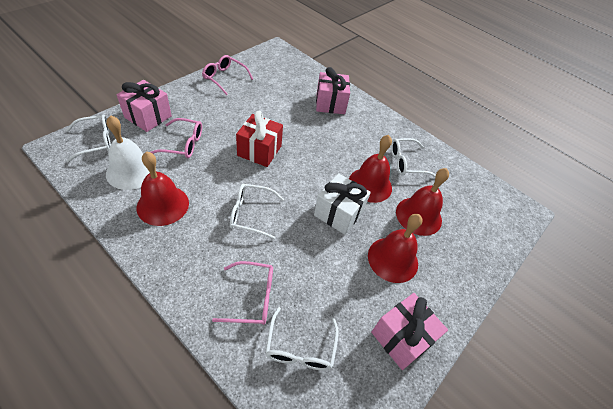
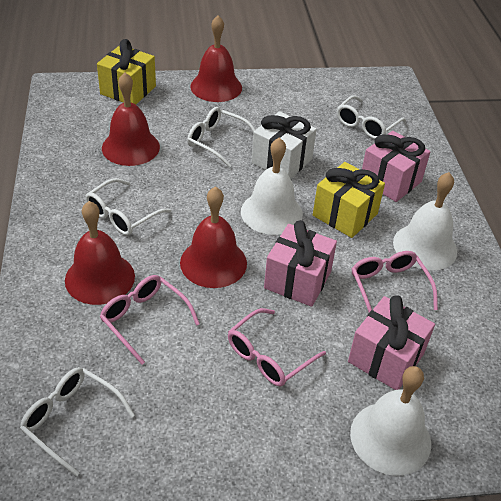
red gift: [236,111,283,167] = 1 -> none = 0
white bell: [106,115,150,190] = 1 -> [241,137,303,235] [350,366,431,476] [393,172,457,270] = 3
yellow gift: none = 0 -> [97,39,156,104] [313,162,385,238] = 2

